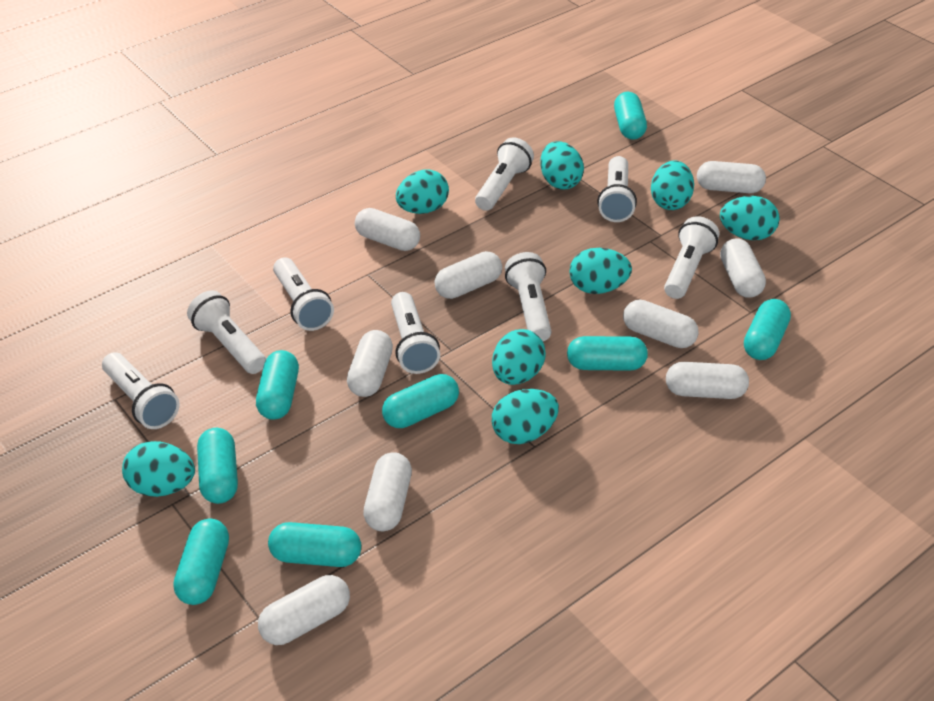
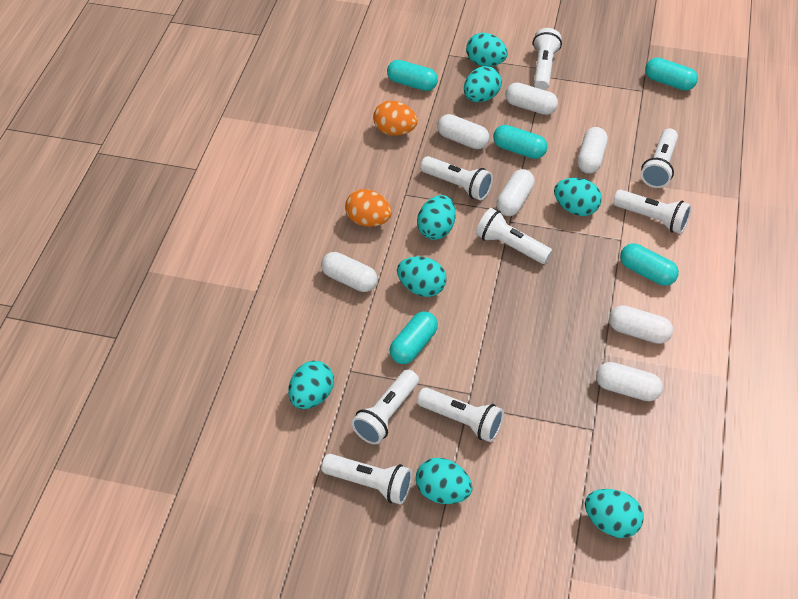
orange egg: none = 0 -> [345,189,392,227] [373,101,418,135] = 2
turquoise capsule: [173,519,229,605] [197,428,238,504] [256,350,299,420] [268,522,361,567] [382,374,459,428] [567,336,648,371] [614,92,647,140] [744,299,791,360] = 8 -> [387,60,438,91] [389,311,438,364] [493,125,547,159] [620,244,679,286] [645,58,698,91] = 5
white capsule: [258,575,350,645] [347,330,393,397] [355,208,420,251] [363,452,412,531] [435,251,502,299] [623,300,699,348] [666,362,749,399] [697,161,766,193] [720,238,766,298] = 9 -> [321,252,378,292] [437,114,489,149] [496,169,535,216] [505,82,558,115] [577,127,608,174] [596,362,663,401] [609,305,673,344] = 7

